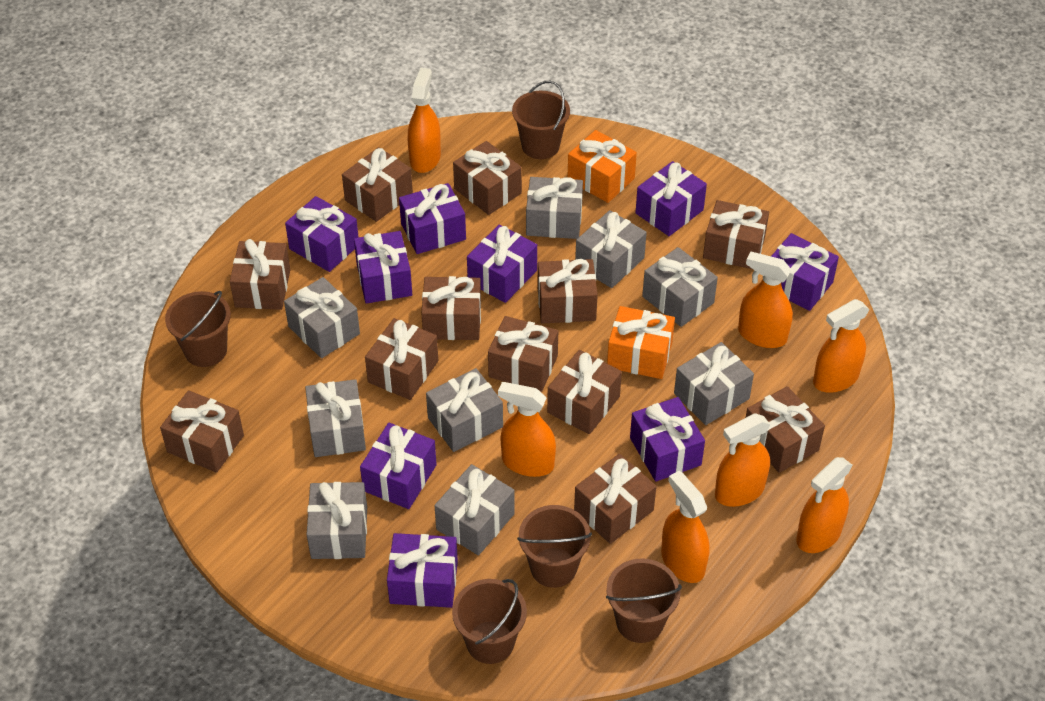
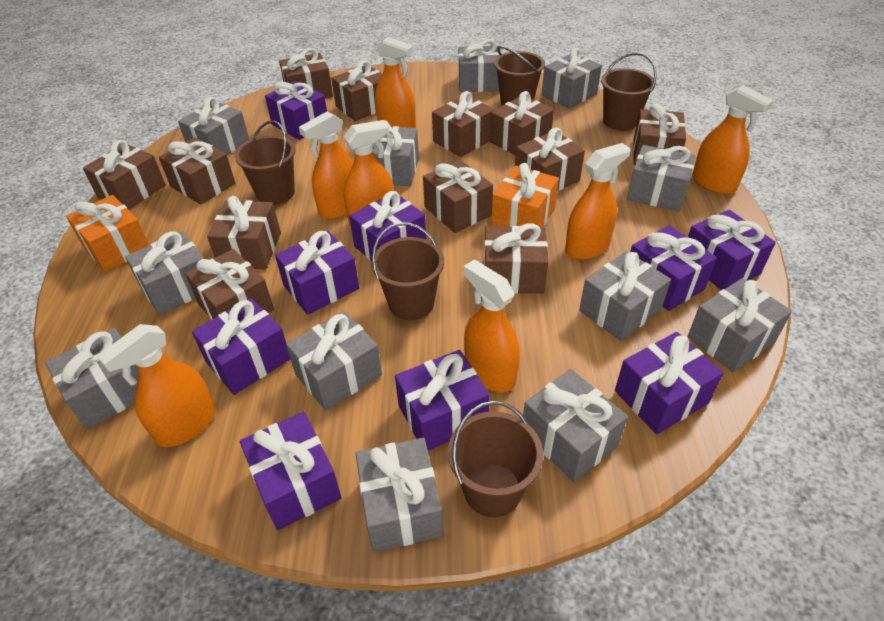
grey gift: [284,277,360,358] [305,379,366,457] [306,482,367,559] [426,368,503,452] [434,464,515,555] [526,177,583,239] [575,210,647,288] [642,247,718,327] [674,342,754,425] = 9 -> [45,328,139,429] [125,231,204,315] [178,97,250,155] [286,311,382,410] [355,438,443,552] [373,120,419,186] [458,39,502,92] [523,369,628,482] [542,48,602,109] [579,251,671,341] [627,145,696,211] [687,278,792,373] = 12

